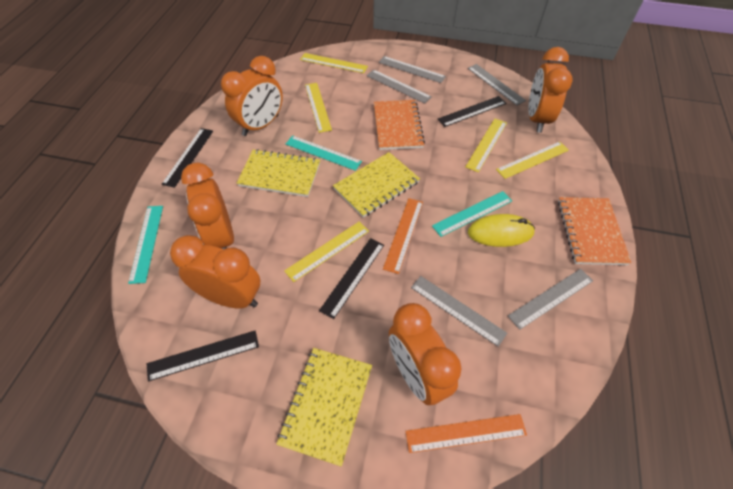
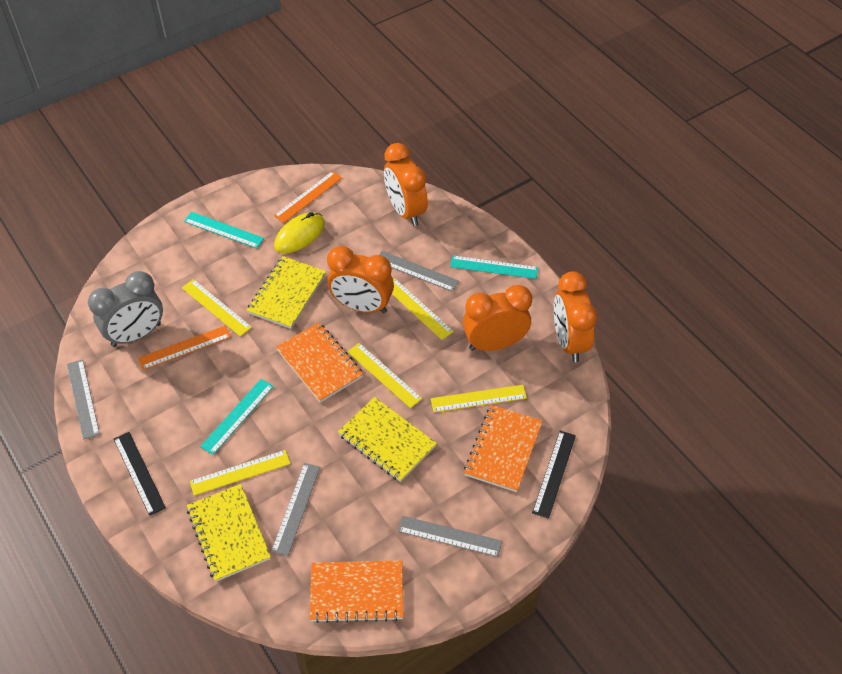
black ruler: [147,331,259,381] [162,128,213,188] [319,238,384,319] [438,96,506,127] = 4 -> [113,432,166,516] [532,431,576,519] = 2
grey clock: none = 0 -> [88,271,163,347] = 1
grey ruler: [366,70,432,104] [379,56,446,83] [411,276,507,347] [468,64,526,105] [508,269,593,330] = 5 -> [67,359,100,440] [271,463,320,556] [379,251,459,292] [398,516,502,557] = 4
orange clock: [170,235,260,309] [181,163,234,249] [221,56,283,136] [389,303,461,405] [528,47,573,133] = 5 -> [327,246,394,314] [384,143,428,226] [463,285,532,351] [554,271,597,362] = 4
orange notebook: [374,100,425,150] [558,197,631,265] = 2 -> [276,322,363,403] [310,560,403,623] [464,405,543,492] = 3

